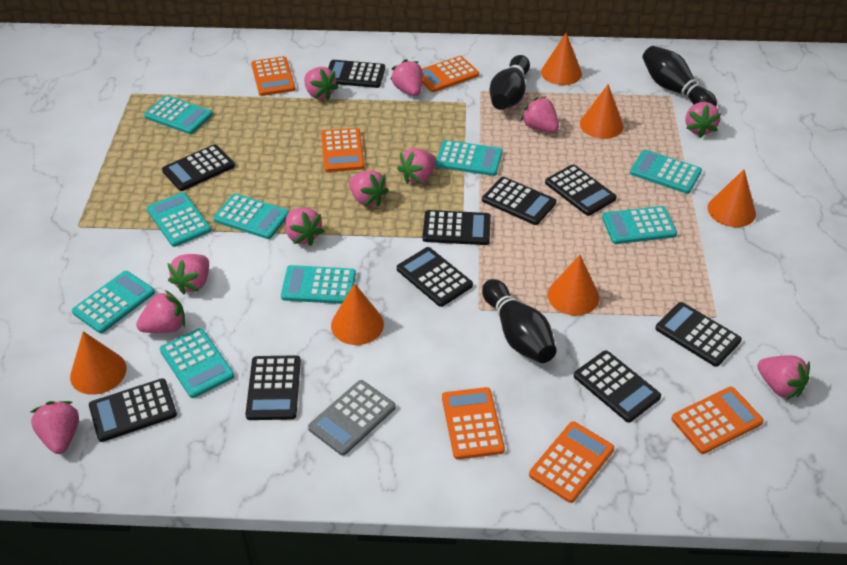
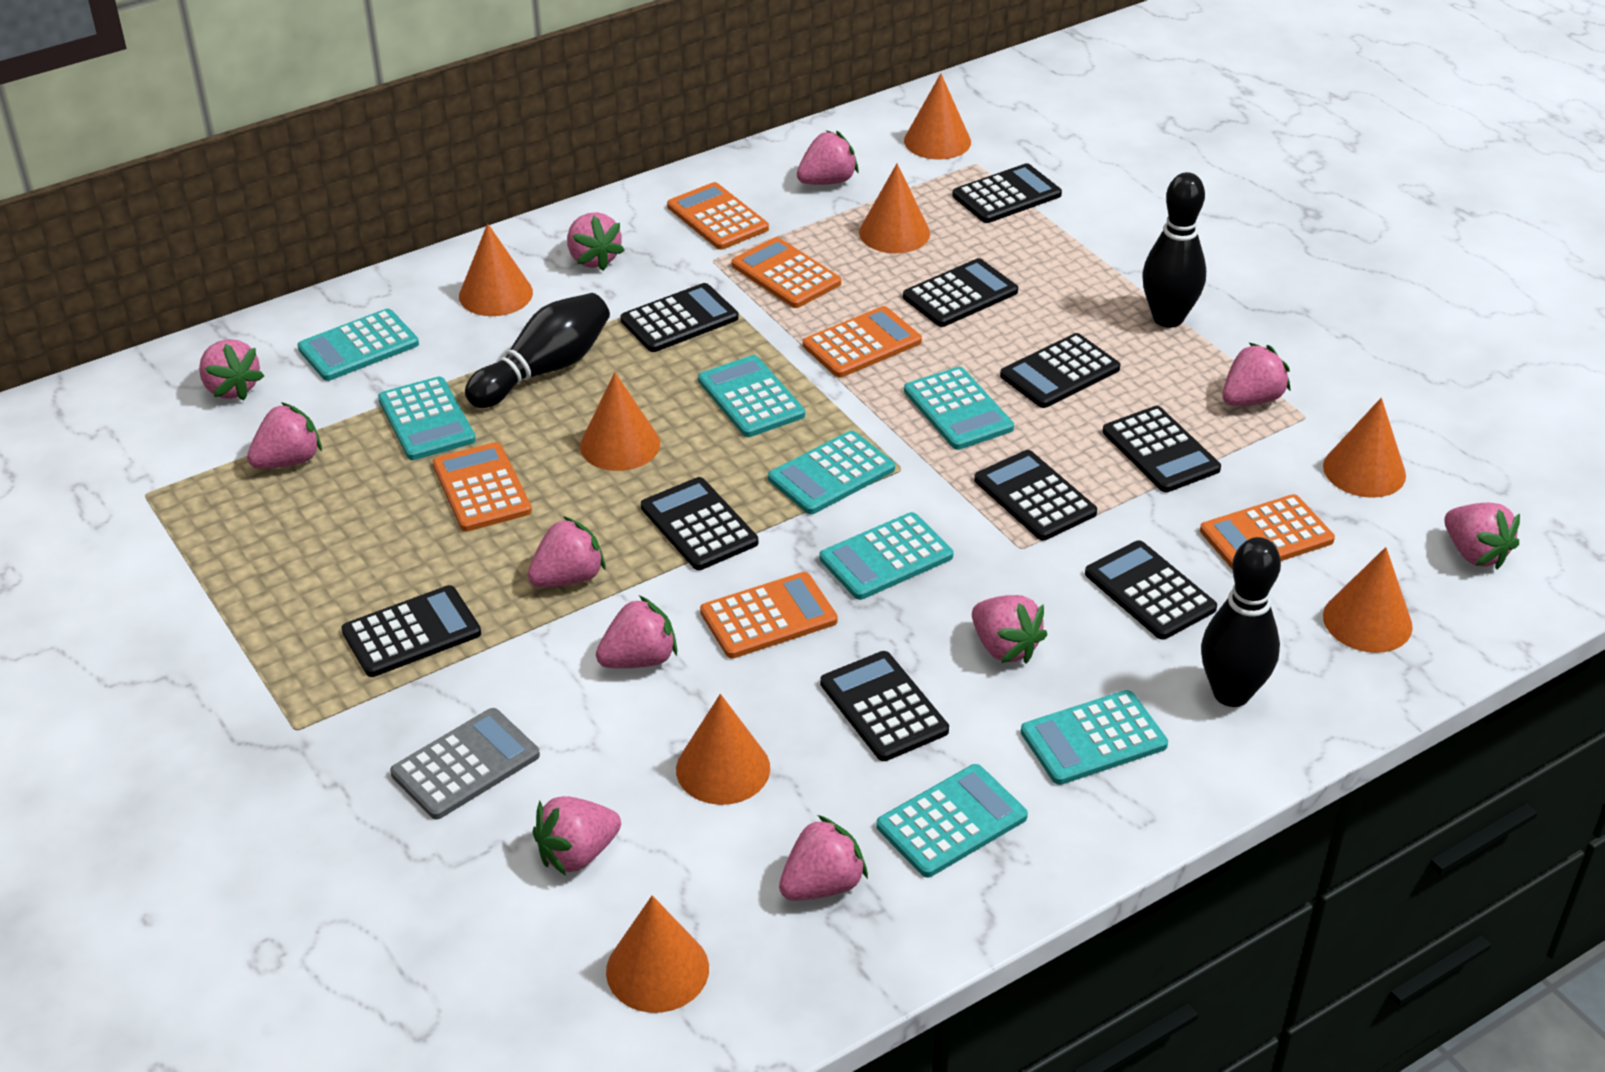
orange cone: [70,331,127,395] [331,283,384,345] [541,33,582,85] [548,255,599,316] [580,84,623,139] [708,170,756,227] = 6 -> [459,224,533,316] [580,372,660,471] [606,895,709,1013] [676,694,770,805] [859,164,930,253] [904,73,971,160] [1323,398,1406,498] [1323,547,1413,653] = 8
turquoise calculator: [72,271,155,333] [144,95,213,134] [147,192,211,247] [160,328,234,398] [213,193,289,239] [281,265,356,304] [435,140,503,176] [602,206,677,244] [630,150,702,194] = 9 -> [297,309,419,381] [378,377,476,460] [698,355,805,437] [768,430,895,514] [819,512,953,600] [876,764,1028,877] [904,367,1014,450] [1020,690,1168,785] = 8

